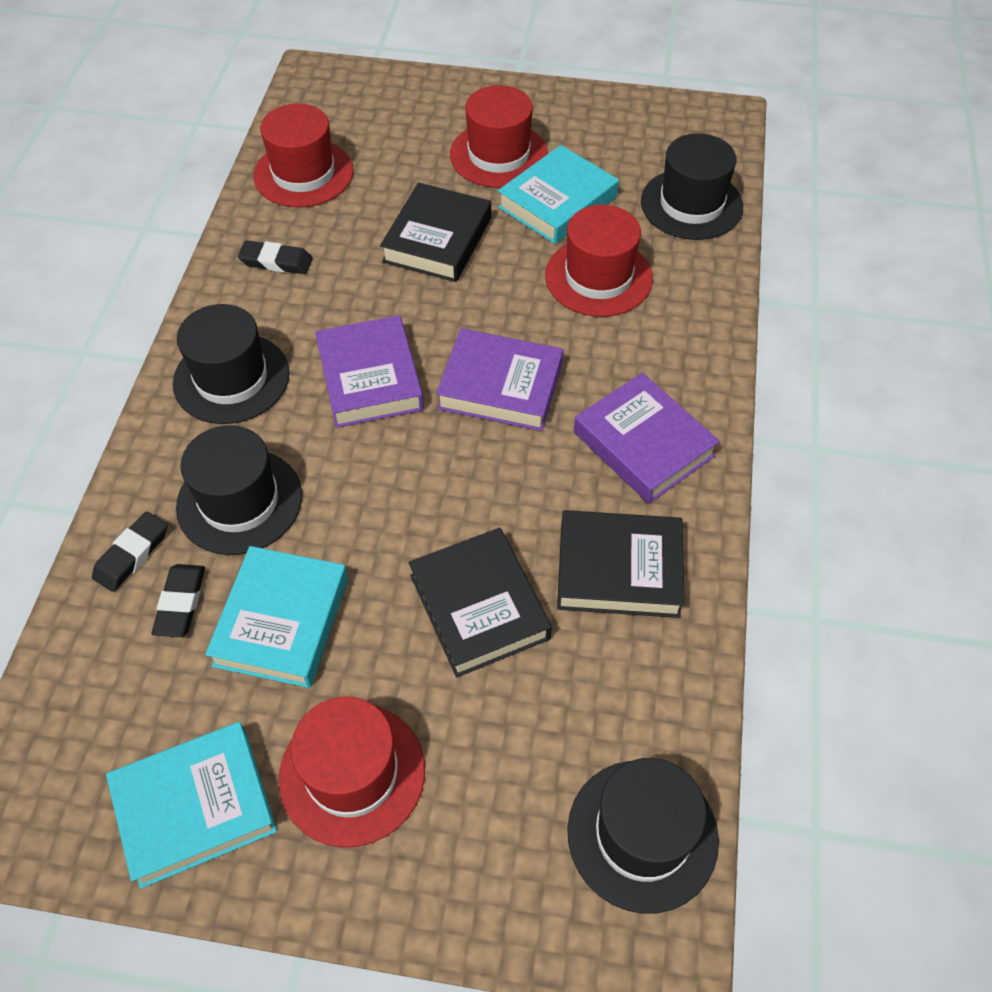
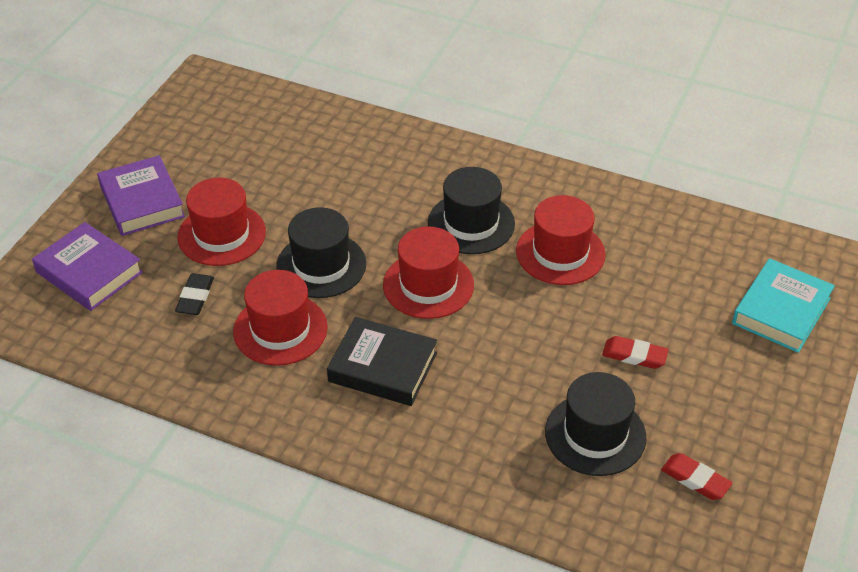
black book: [380,183,491,282] [409,528,552,677] [557,510,685,618] = 3 -> [327,317,437,406] = 1
black eraser: [92,511,167,592] [152,564,205,637] [238,240,313,274] = 3 -> [175,273,214,315] = 1
black hat: [173,304,289,424] [176,425,302,555] [567,758,719,914] [641,133,743,240] = 4 -> [276,207,366,298] [428,167,515,254] [545,372,646,476] = 3
purple book: [315,315,424,428] [436,328,563,431] [574,373,720,504] = 3 -> [32,222,143,311] [97,155,185,236] = 2
red eraser: none = 0 -> [602,336,669,369] [661,453,733,500] = 2
turquoise book: [106,722,277,889] [205,546,348,688] [498,145,619,244] = 3 -> [732,258,835,353] = 1

